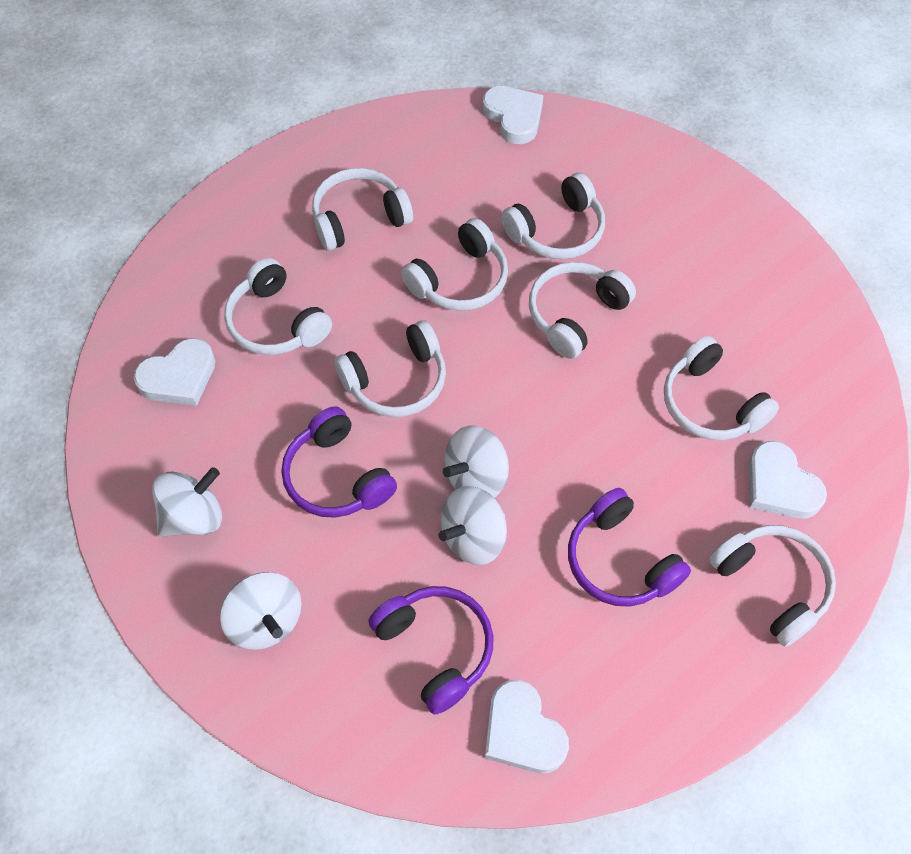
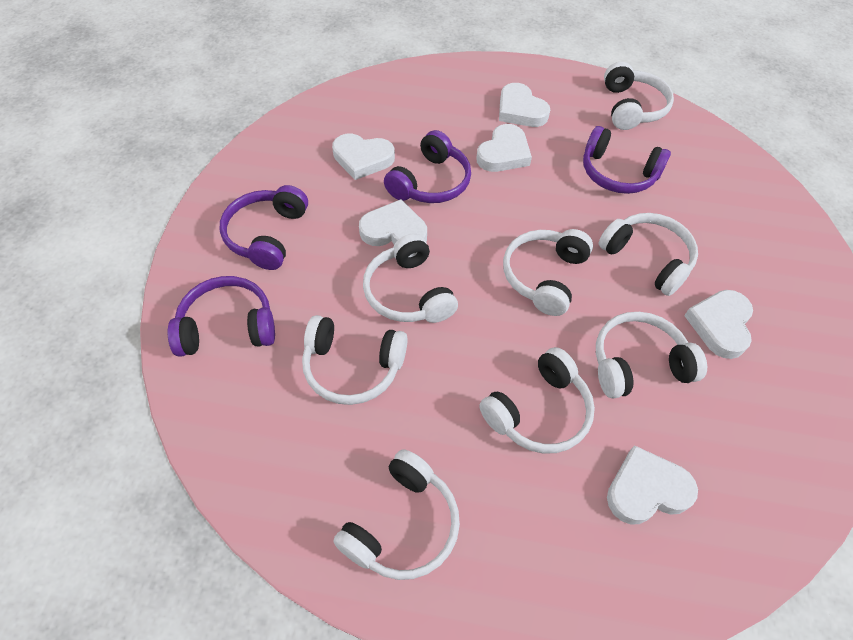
purple headphones: [282,407,397,518] [368,586,493,715] [568,488,691,607] = 3 -> [167,276,275,357] [220,185,308,270] [384,130,471,203] [583,126,671,194] = 4
white heart: [134,338,215,406] [483,86,543,144] [485,680,569,773] [748,441,827,518] = 4 -> [332,134,395,180] [359,199,427,246] [476,124,532,172] [499,83,550,127] [607,445,698,524] [684,290,753,359] = 6
white spinning top: [152,467,222,537] [220,572,301,650] [439,486,507,565] [443,426,509,498] = 4 -> none = 0

